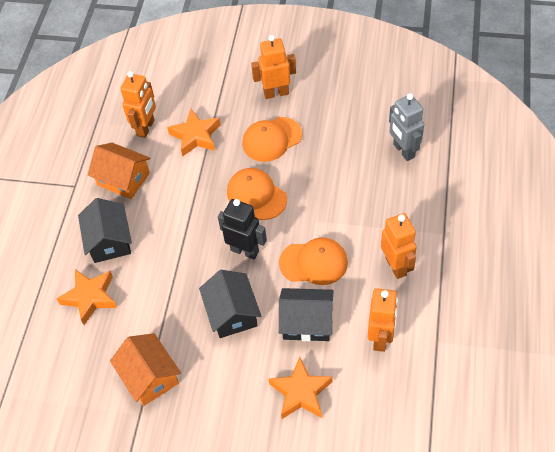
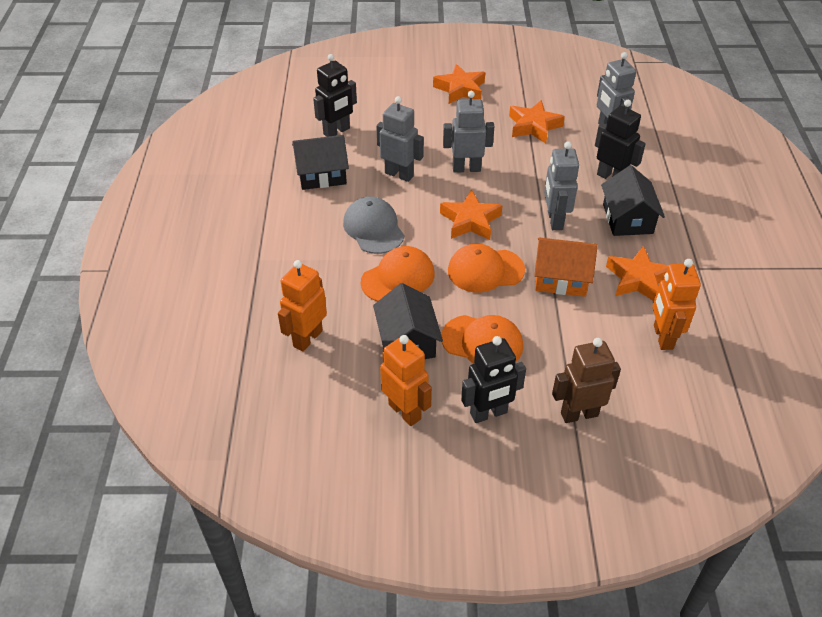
black robot: [218,199,267,260] = 1 -> [313,54,357,137] [461,336,526,423] [595,100,646,179] = 3
brown robot: none = 0 -> [552,338,621,423] = 1
grey cap: none = 0 -> [343,196,404,254] = 1
grey robot: [389,93,424,161] = 1 -> [376,96,424,182] [443,91,494,173] [544,141,579,230] [597,52,636,125] = 4
orange house: [88,143,151,199] [110,333,181,406] = 2 -> [534,238,598,297] = 1
orange robot: [120,71,156,138] [251,35,296,99] [368,288,398,352] [381,213,417,279] = 4 -> [278,260,327,351] [380,335,432,426] [652,259,701,350] = 3
orange star: [57,269,117,325] [167,109,220,156] [269,357,332,419] = 3 -> [433,64,485,104] [440,189,503,240] [509,100,565,143] [606,246,668,301] = 4

